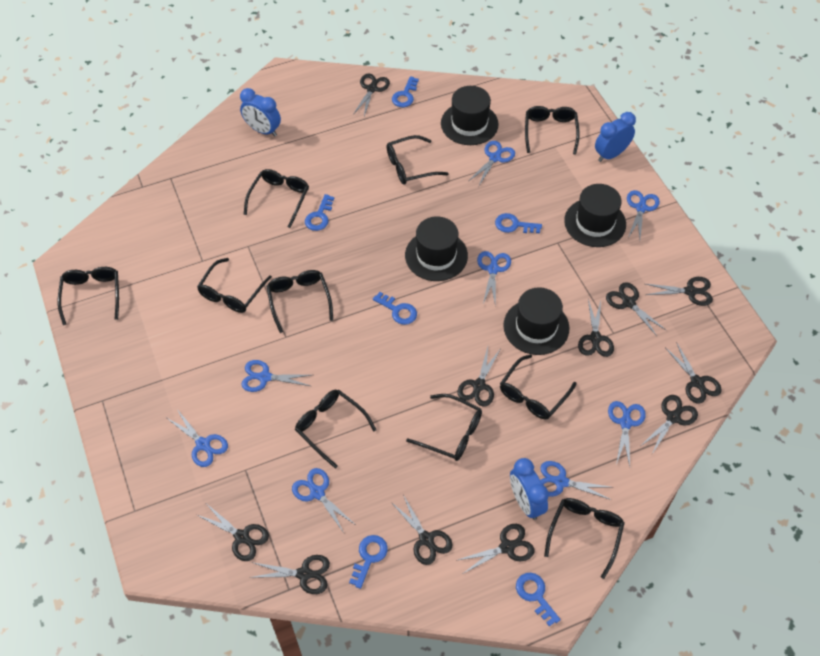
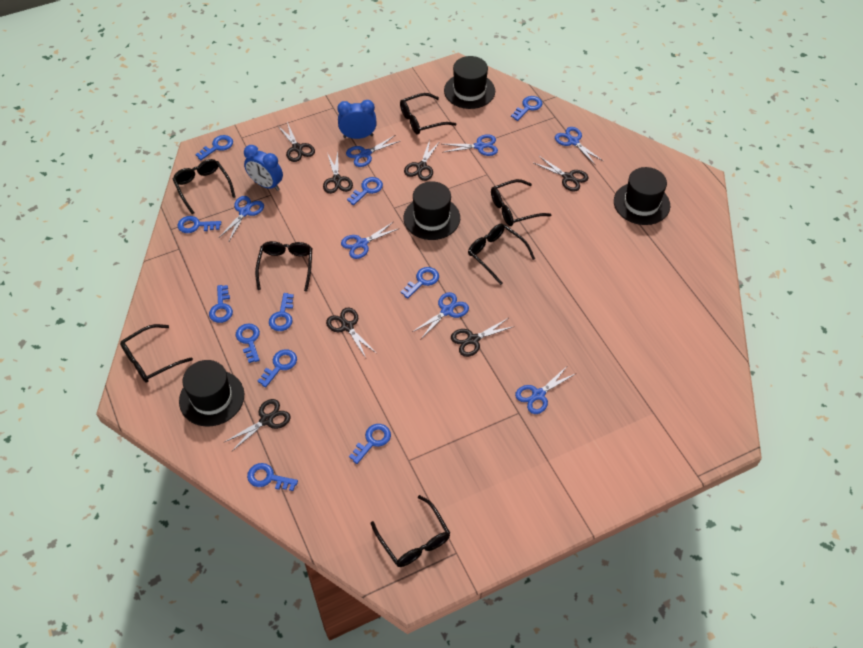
black glasses: [58,267,119,325] [197,258,272,313] [244,169,309,228] [266,270,333,333] [295,390,377,469] [387,135,449,185] [406,394,482,461] [500,354,576,420] [525,106,580,155] [544,498,625,579] = 10 -> [120,324,193,383] [173,159,236,214] [255,241,312,292] [371,495,450,567] [400,93,456,135] [468,224,535,285] [491,179,552,226] = 7
black scissors: [197,504,269,561] [250,555,330,594] [354,74,390,116] [391,495,452,565] [458,347,501,407] [458,524,534,573] [578,299,614,357] [606,282,666,336] [641,395,698,454] [646,277,713,306] [665,342,722,404] = 11 -> [225,399,291,452] [277,122,315,162] [323,152,353,194] [326,307,376,358] [404,140,440,181] [451,318,515,357] [534,156,589,191] = 7
blue clock: [240,88,281,137] [510,458,549,520] [595,112,636,162] = 3 -> [244,145,283,191] [337,100,376,139] = 2
blue key: [305,194,334,231] [349,535,388,589] [373,292,417,325] [392,76,419,107] [495,213,542,234] [516,573,561,626] = 6 -> [178,216,221,233] [195,135,233,160] [209,285,233,323] [236,323,260,363] [247,463,298,491] [258,349,297,387] [269,293,294,331] [347,177,383,205] [349,424,391,464] [401,267,439,299] [511,96,542,121] = 11
blue scissors: [167,409,228,467] [241,360,311,392] [292,468,354,533] [469,141,515,187] [477,251,511,307] [540,461,611,500] [608,401,646,466] [627,190,660,239] = 8 -> [219,196,264,241] [341,222,400,259] [346,135,400,167] [412,292,469,339] [442,134,498,156] [515,366,577,414] [555,127,603,166] = 7

